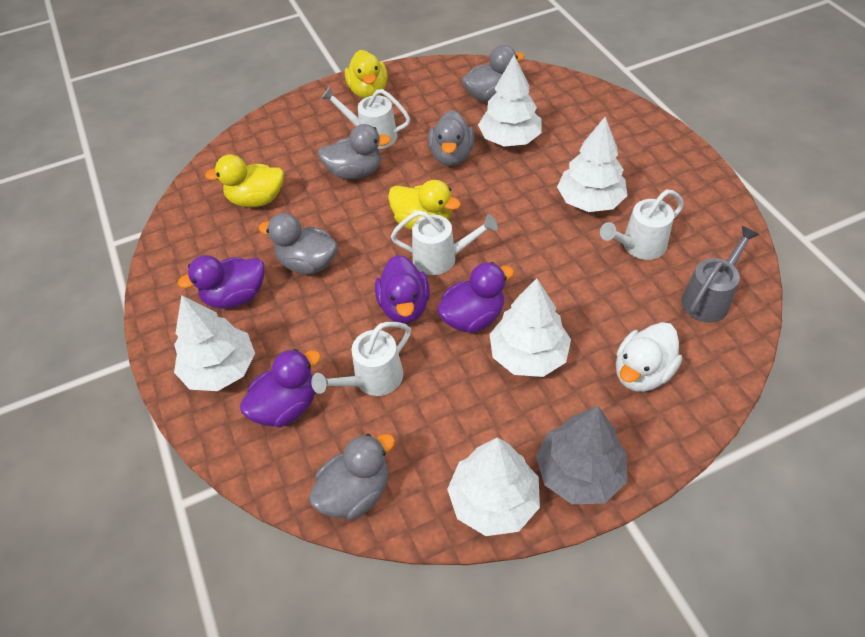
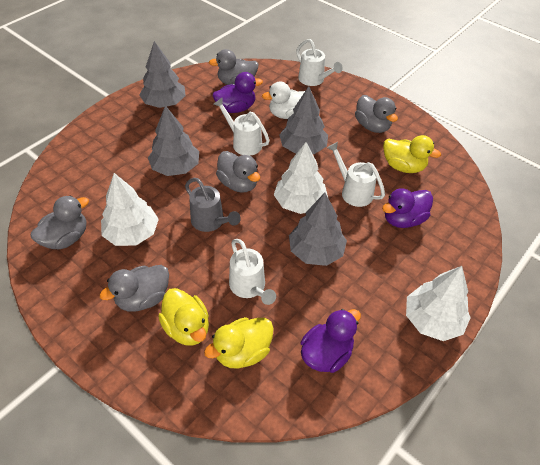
grey tree: [536,406,627,504] = 1 -> [139,41,186,108] [148,105,199,176] [279,86,328,154] [289,193,347,266] = 4
purple duck: [177,255,264,309] [240,349,321,428] [375,255,430,323] [437,262,514,333] = 4 -> [213,72,263,113] [301,309,361,373] [382,188,433,228] = 3
white tree: [174,295,255,391] [447,437,540,536] [478,55,541,147] [489,278,571,377] [557,117,627,212] = 5 -> [101,173,159,246] [274,142,328,214] [406,266,471,341] = 3

